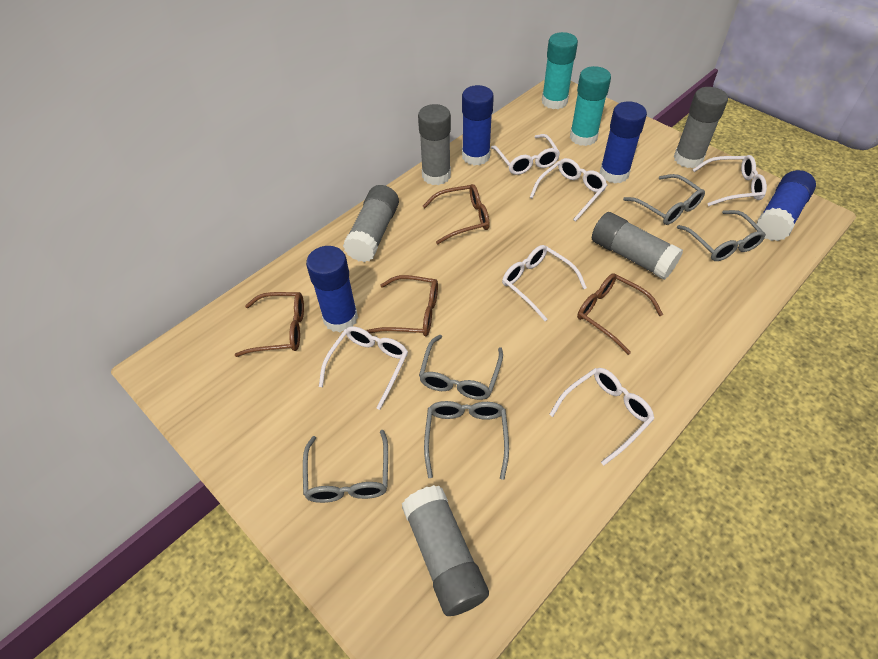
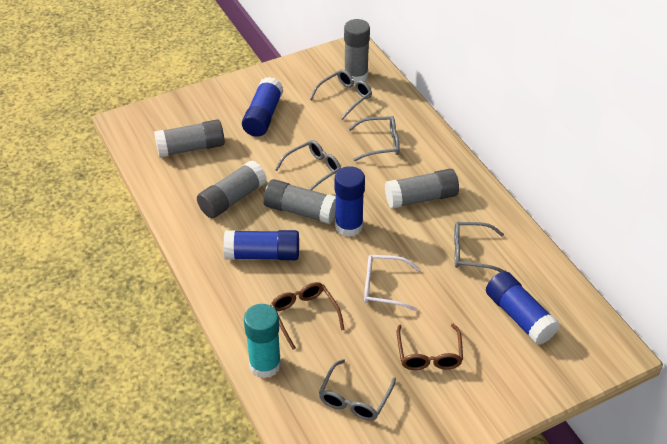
brown glasses: [235,292,304,357] [367,275,438,336] [423,184,490,244] [577,273,663,355] = 4 -> [270,282,345,350] [397,324,463,370] = 2
turquoise glue stick: [542,32,578,109] [570,66,611,146] = 2 -> [244,304,281,378] = 1
white glasses: [319,326,408,410] [491,134,560,175] [502,245,587,321] [530,158,607,222] [549,368,655,465] [692,155,767,206] = 6 -> [364,255,420,311] = 1

